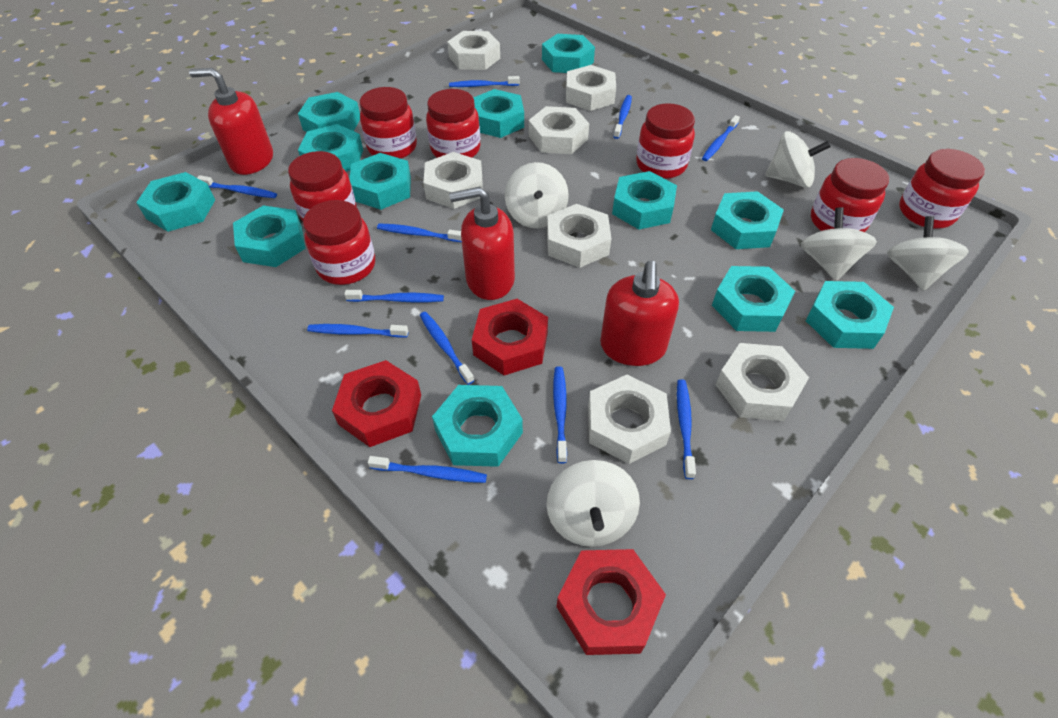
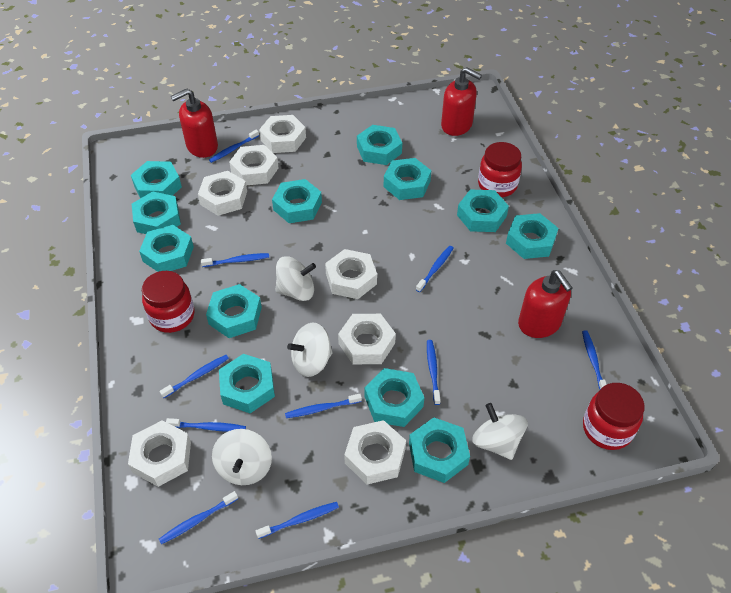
blue toothbrush: [197,175,277,198] [307,324,408,337] [344,290,444,302] [368,456,487,483] [377,224,462,242] [420,312,474,385] [449,76,520,87] [553,366,567,463] [613,95,632,139] [677,379,696,479] [702,115,740,161] = 11 -> [159,355,229,398] [159,491,238,544] [166,418,246,432] [201,253,269,267] [209,130,259,163] [255,502,339,539] [285,394,362,418] [416,246,454,292] [427,340,441,405] [582,330,607,389] = 10
red jar: [288,151,357,221] [303,200,375,285] [360,87,417,159] [426,89,481,158] [636,103,695,179] [811,158,889,232] [899,149,985,229] = 7 -> [142,271,194,333] [478,142,522,197] [583,383,645,450] = 3
red nut: [332,360,421,447] [472,299,548,375] [557,549,666,655] = 3 -> none = 0
white spinning top: [505,162,569,228] [546,460,640,547] [765,131,831,188] [801,207,877,281] [887,216,969,291] = 5 -> [212,429,272,485] [275,256,316,301] [287,323,333,377] [472,403,528,460] = 4

